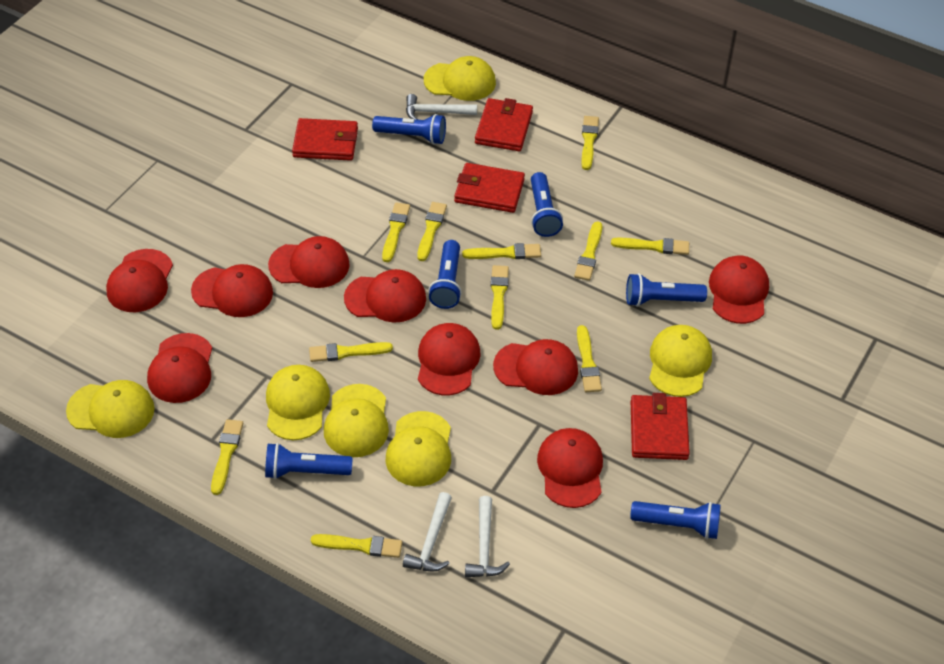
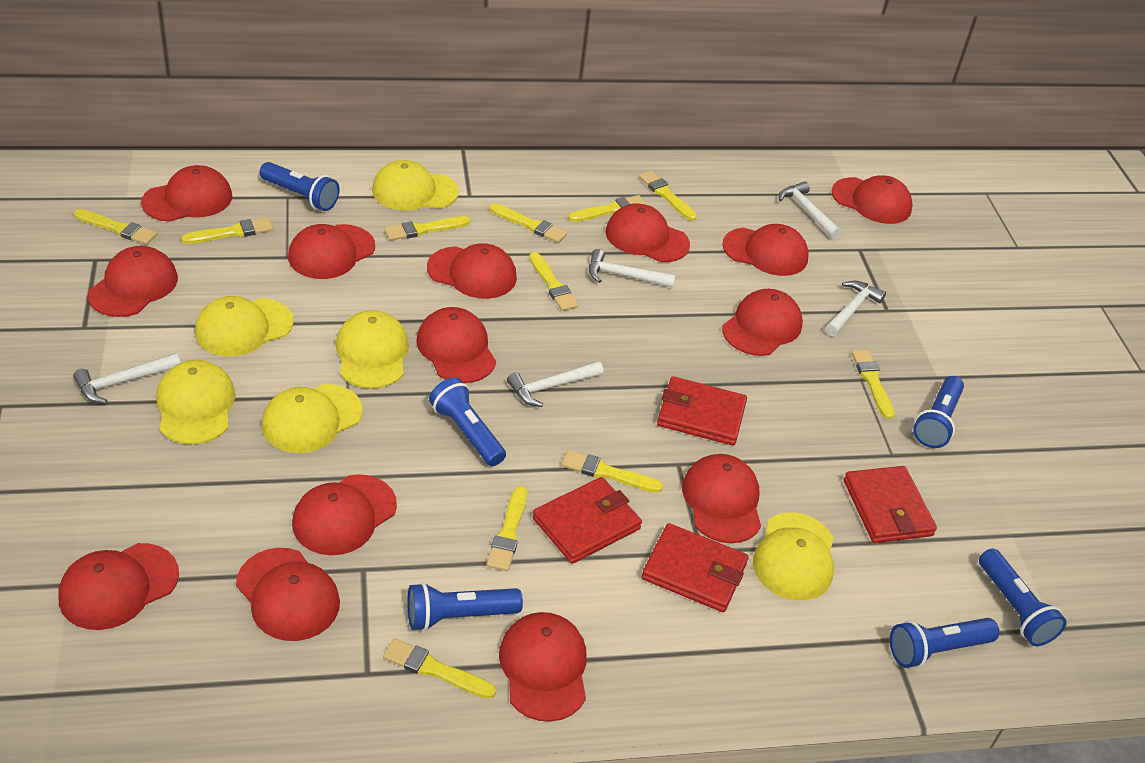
red cap: [106,249,173,312] [147,333,212,403] [191,264,273,317] [268,236,350,288] [344,269,426,323] [418,323,480,395] [493,339,578,395] [537,428,603,508] [709,256,769,324] = 9 -> [58,543,179,630] [87,246,178,317] [141,165,232,222] [236,548,340,641] [288,224,375,279] [292,474,397,555] [416,307,496,383] [427,243,517,299] [499,612,586,722] [605,203,690,262] [682,454,761,543] [722,224,808,276] [722,289,803,356] [832,175,913,224] = 14
white hammer: [403,492,452,572] [406,94,477,120] [465,496,510,577] = 3 -> [73,353,180,404] [507,361,604,407] [589,249,675,287] [779,181,841,239] [825,281,886,336] = 5

